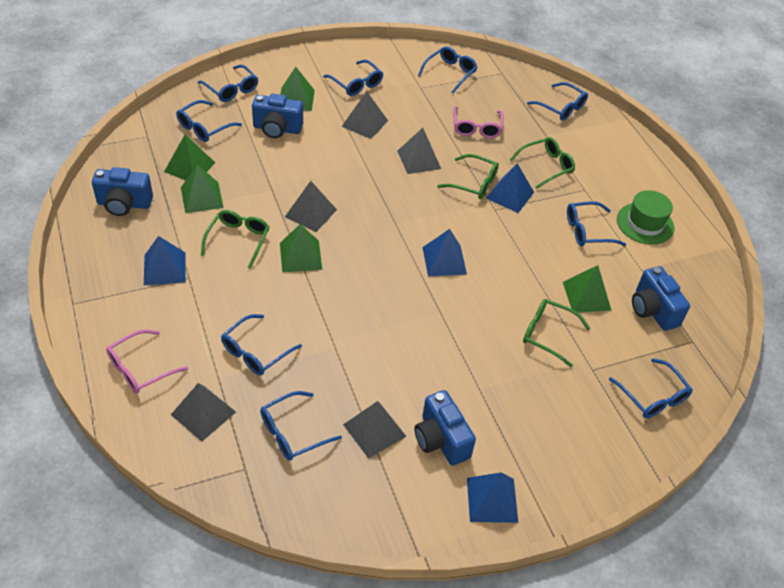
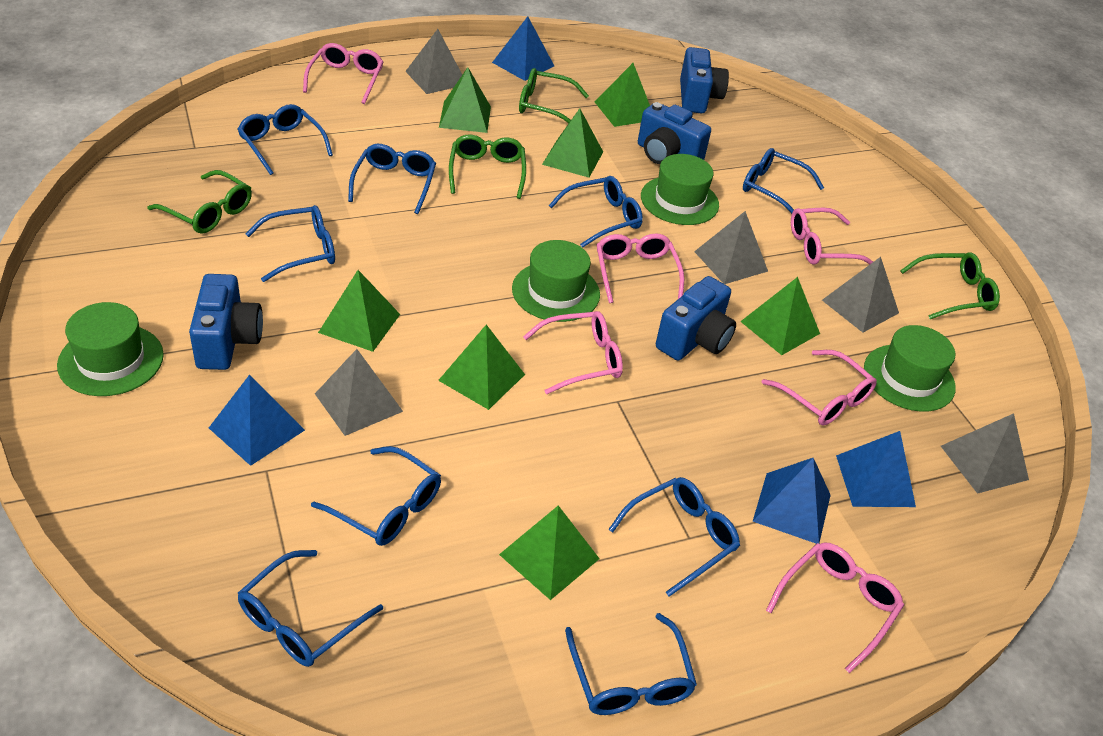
green hat: [617,190,674,245] = 1 -> [57,302,164,396] [512,240,600,322] [641,154,719,225] [864,325,956,412] = 4
green pyramid: [164,134,215,181] [181,164,224,213] [280,67,315,111] [280,224,322,272] [563,265,611,312] = 5 -> [318,270,400,352] [438,325,525,410] [439,67,491,133] [499,505,600,600] [542,108,603,178] [595,63,650,127] [740,277,820,355] = 7
pink glasses: [106,329,188,393] [453,106,504,138] = 2 -> [303,43,383,104] [523,311,623,394] [596,233,684,303] [761,350,877,425] [766,542,904,673] [791,208,873,265] = 6

